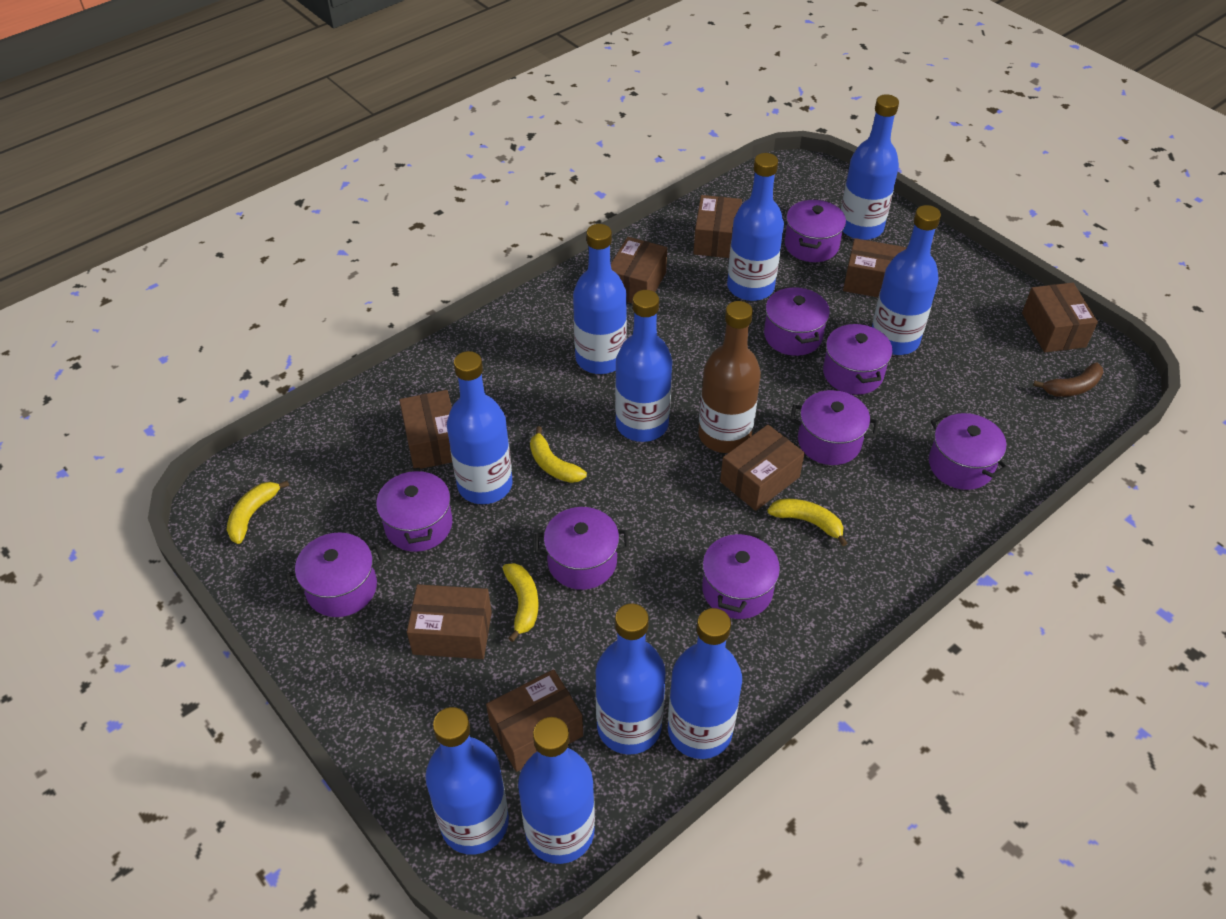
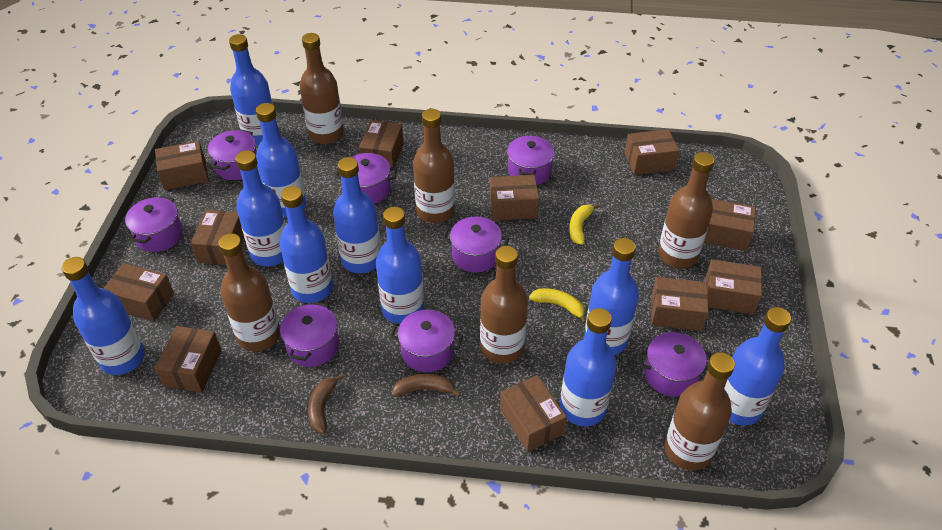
brown banana: [1033,362,1103,397] = 1 -> [308,373,344,434] [392,374,461,397] = 2
brown bottle: [698,301,761,453] = 1 -> [218,233,280,351] [300,33,344,144] [413,109,455,223] [480,246,528,364] [658,152,714,268] [664,352,735,471] = 6
brown box: [399,390,452,469] [407,584,492,659] [486,669,583,772] [611,237,667,304] [693,195,742,258] [720,425,805,511] [843,238,907,297] [1022,283,1098,352] = 8 -> [103,263,174,322] [155,141,209,190] [155,326,221,393] [191,209,244,265] [359,120,404,171] [490,175,539,221] [500,375,567,452] [624,129,679,175] [651,277,708,331] [704,199,756,251] [705,259,762,314] = 11
purple pot: [285,532,385,617] [376,468,452,552] [534,507,629,590] [702,530,780,619] [764,286,830,356] [785,199,846,262] [790,390,879,465] [823,322,893,395] [929,412,1008,490] = 9 -> [125,196,183,252] [208,129,258,180] [280,302,339,367] [336,153,397,203] [390,310,463,372] [443,217,509,273] [507,135,555,185] [638,332,712,397] = 8
yellow banana: [227,480,289,544] [503,563,539,642] [530,426,587,483] [767,499,848,546] = 4 -> [529,288,586,323] [569,203,599,245] = 2

